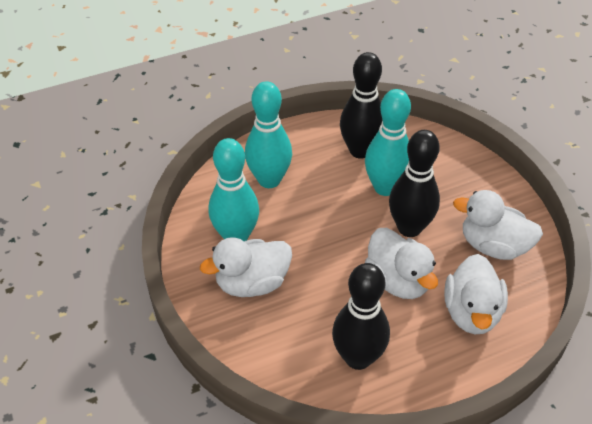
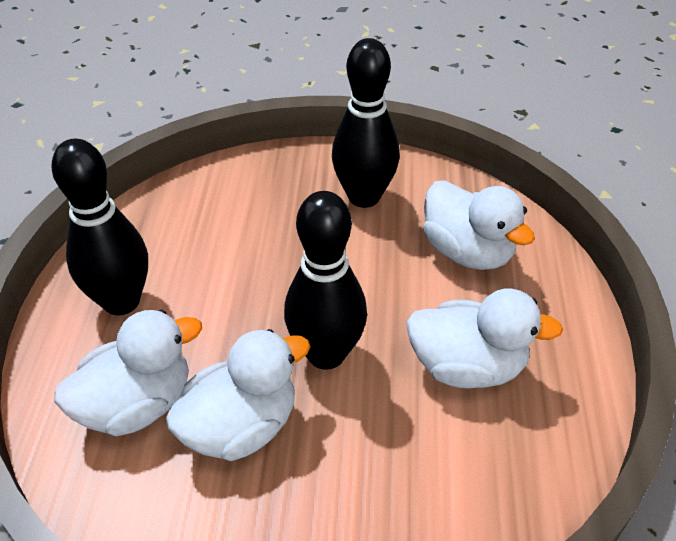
turquoise bowling pin: [208,138,259,241] [245,81,292,188] [365,89,411,196] = 3 -> none = 0

